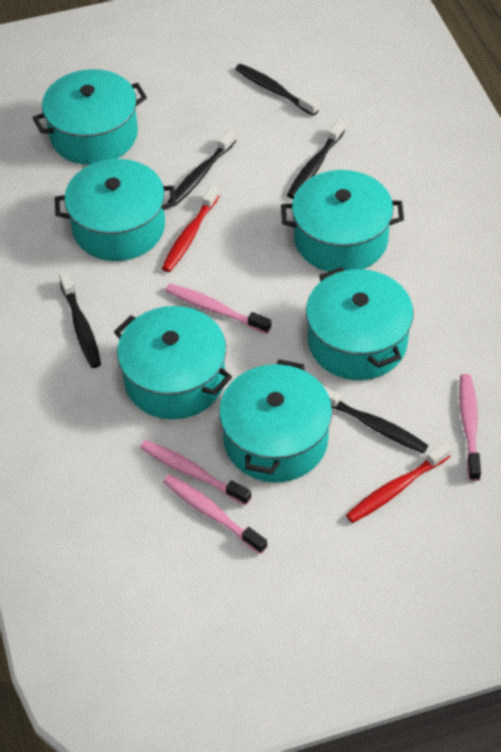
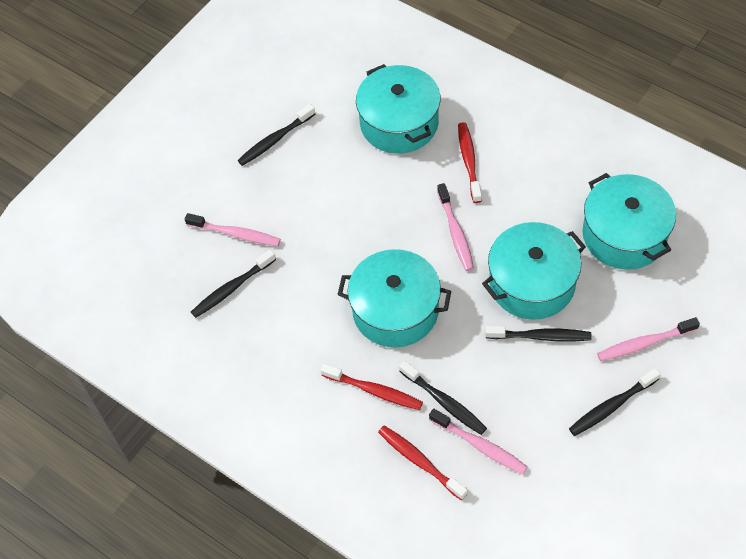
red toothbrush: [162,185,220,272] [346,443,451,523] = 2 -> [321,363,423,410] [378,425,468,500] [458,122,482,203] = 3
turquoise pot: [33,69,147,165] [55,159,176,261] [114,306,232,419] [219,359,332,482] [281,170,404,272] [306,267,413,380] = 6 -> [337,249,451,347] [356,64,440,154] [482,222,586,320] [583,173,676,270] = 4

